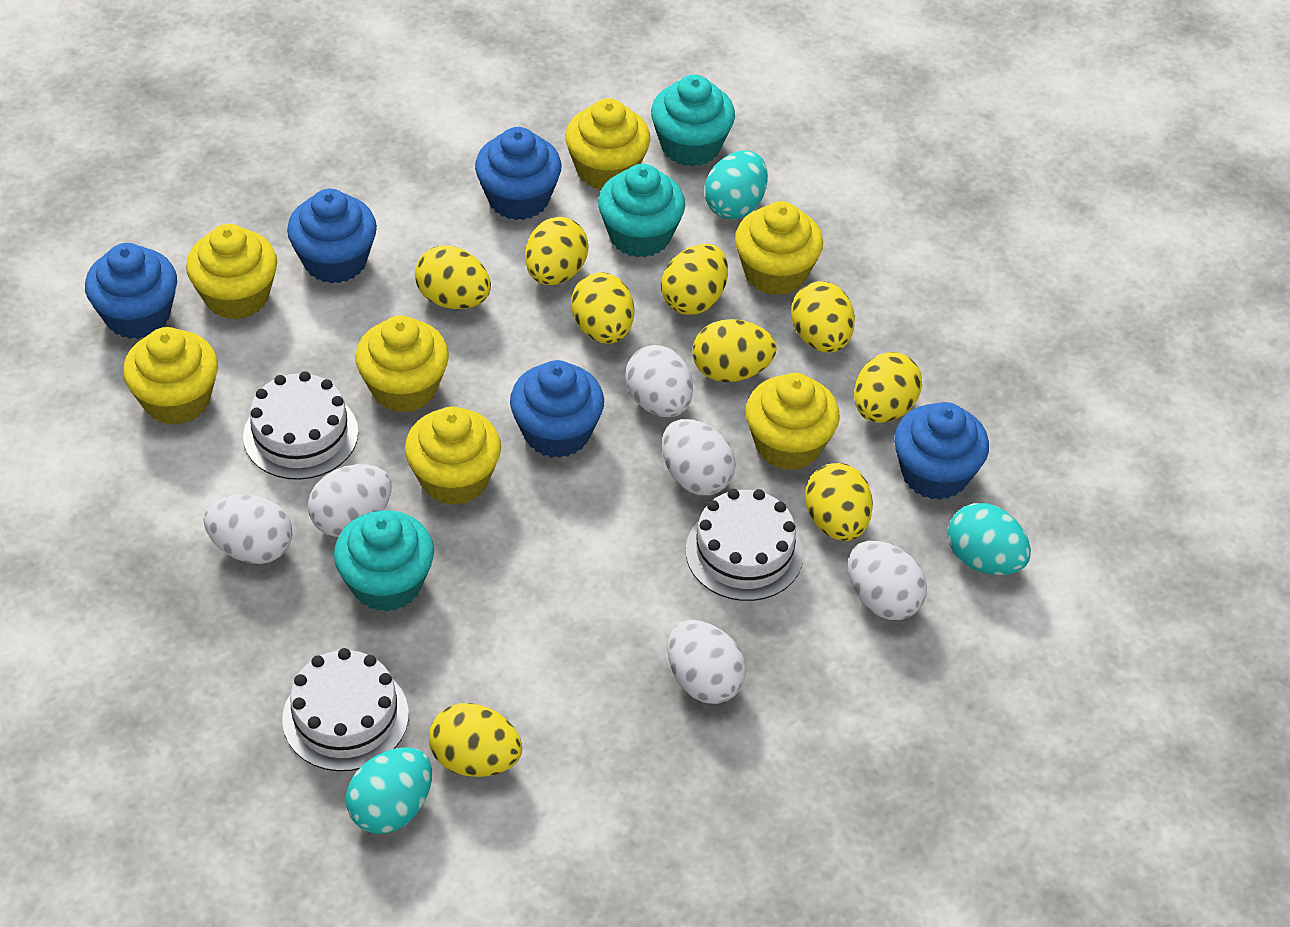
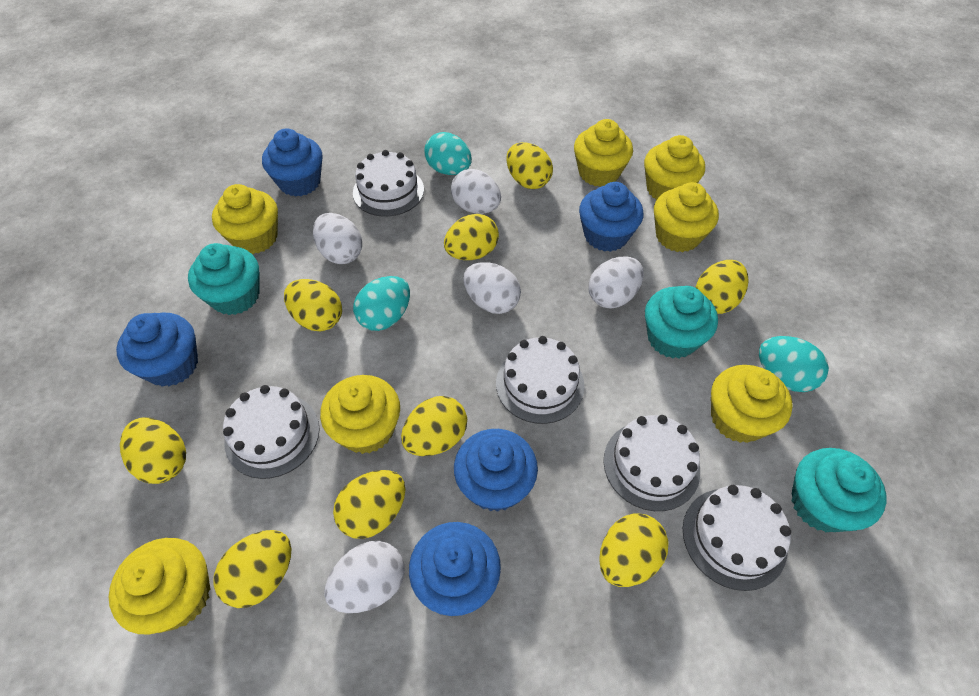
white cake: [243,371,358,480] [282,648,409,771] [686,489,803,601] = 3 -> [223,385,320,479] [353,150,424,217] [496,336,585,424] [603,415,700,511] [683,485,791,591] = 5
white egg: [204,494,292,564] [308,464,392,537] [625,345,693,417] [662,419,736,495] [667,620,746,704] [848,541,927,620] = 6 -> [313,213,362,264] [324,541,405,613] [451,169,501,214] [463,262,521,314] [588,256,644,309] = 5

